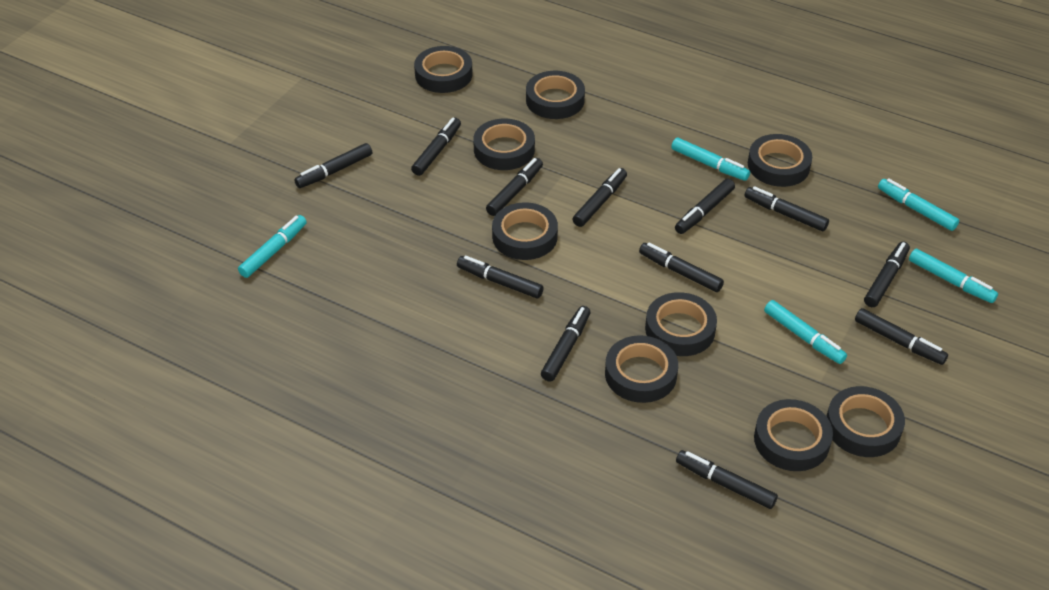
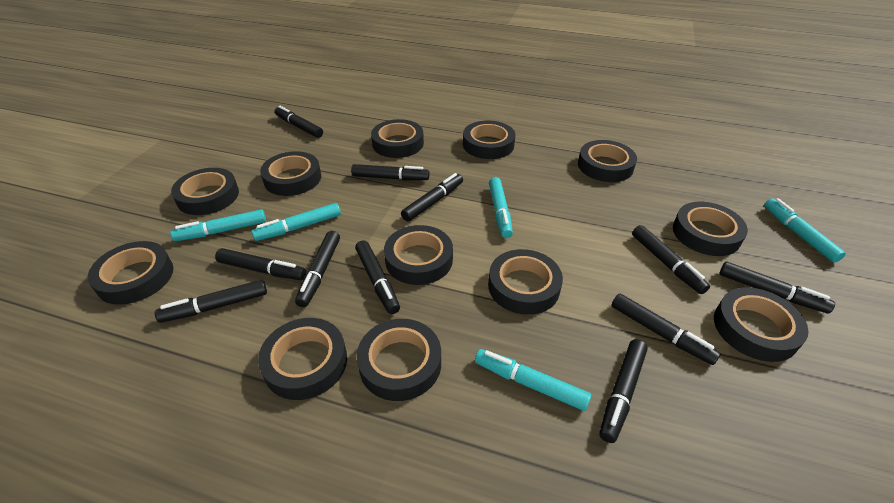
black marker: [294,143,372,188] [411,118,461,176] [457,256,544,299] [486,158,543,216] [541,306,590,382] [572,168,627,227] [639,243,724,292] [675,179,735,234] [676,450,778,509] [745,186,829,231] [855,308,948,365] [864,241,910,307] = 12 -> [155,280,267,323] [215,248,306,280] [275,106,323,138] [295,231,340,307] [351,164,429,180] [355,240,400,314] [401,173,463,221] [599,339,648,443] [611,294,721,365] [632,225,710,294] [720,262,835,314] = 11
black tape: [414,46,473,93] [473,119,535,170] [492,202,558,260] [526,71,585,119] [605,335,678,403] [645,292,717,356] [748,134,812,187] [754,399,833,471] [827,386,905,457] = 9 -> [88,241,173,305] [171,168,239,215] [258,318,347,400] [260,151,321,196] [357,319,441,401] [371,119,424,158] [384,225,453,285] [463,120,515,159] [488,249,563,315] [578,140,637,182] [673,202,748,256] [714,287,809,362] = 12

